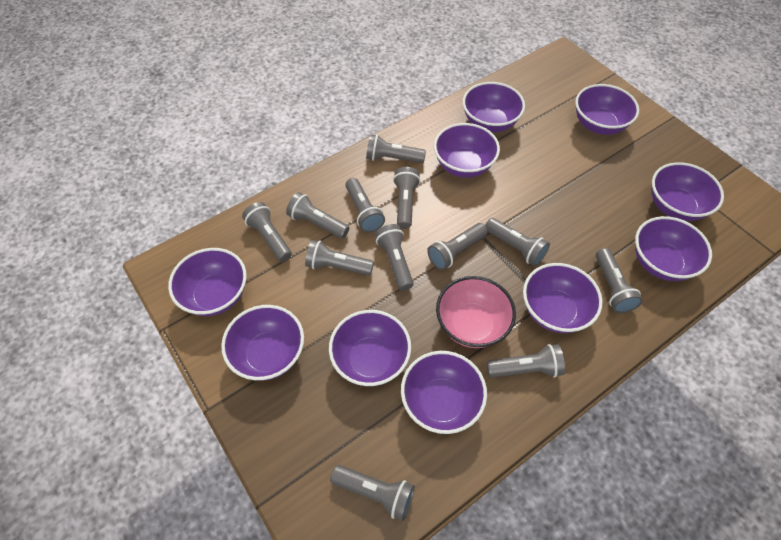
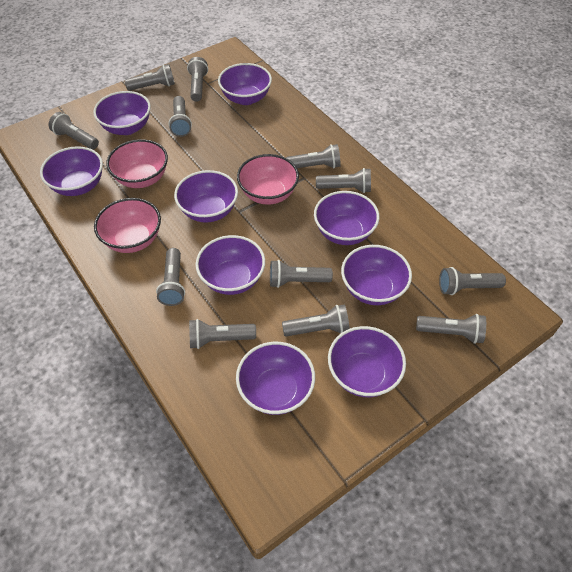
pink bowl: [436,276,516,348] = 1 -> [94,198,161,253] [106,139,168,188] [237,154,299,205] = 3
purple bowl: [168,248,247,316] [221,305,304,381] [329,310,411,386] [401,351,487,434] [434,123,500,178] [462,82,525,132] [523,263,603,333] [575,84,639,135] [635,216,712,281] [652,162,724,221] = 10 -> [40,146,103,196] [93,91,151,135] [174,170,238,222] [195,235,265,295] [218,63,272,105] [236,342,315,415] [314,191,379,245] [328,326,406,397] [341,245,412,305] = 9

